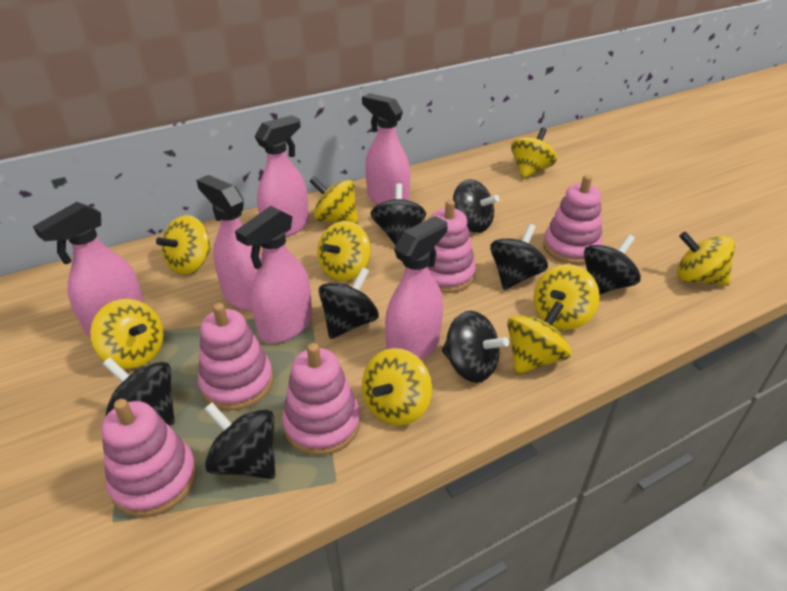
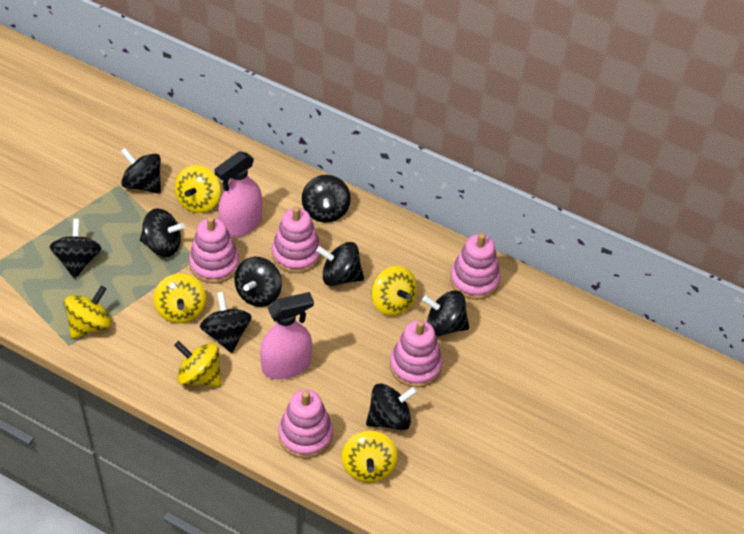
black spinning top: [103,357,175,425] [204,402,275,479] [319,267,379,339] [371,183,426,245] [442,311,509,383] [453,179,500,233] [490,224,548,290] [584,234,641,295] = 8 -> [50,219,101,279] [121,148,161,194] [140,208,185,257] [200,292,252,353] [234,257,282,307] [302,175,351,223] [316,242,364,286] [366,383,418,430] [422,290,469,336] = 9
pink spray bottle: [33,202,145,337] [196,175,262,311] [235,206,312,343] [255,115,309,237] [362,93,410,205] [385,216,448,360] = 6 -> [214,151,262,238] [260,292,314,379] = 2
yellow spinning top: [90,299,164,369] [156,215,211,274] [310,177,358,224] [317,221,371,281] [362,348,432,426] [507,301,571,375] [511,127,557,179] [534,264,600,330] [677,232,735,286] = 9 -> [64,286,112,339] [154,274,206,323] [174,341,221,387] [175,165,221,213] [342,430,398,483] [372,266,417,316] = 6

